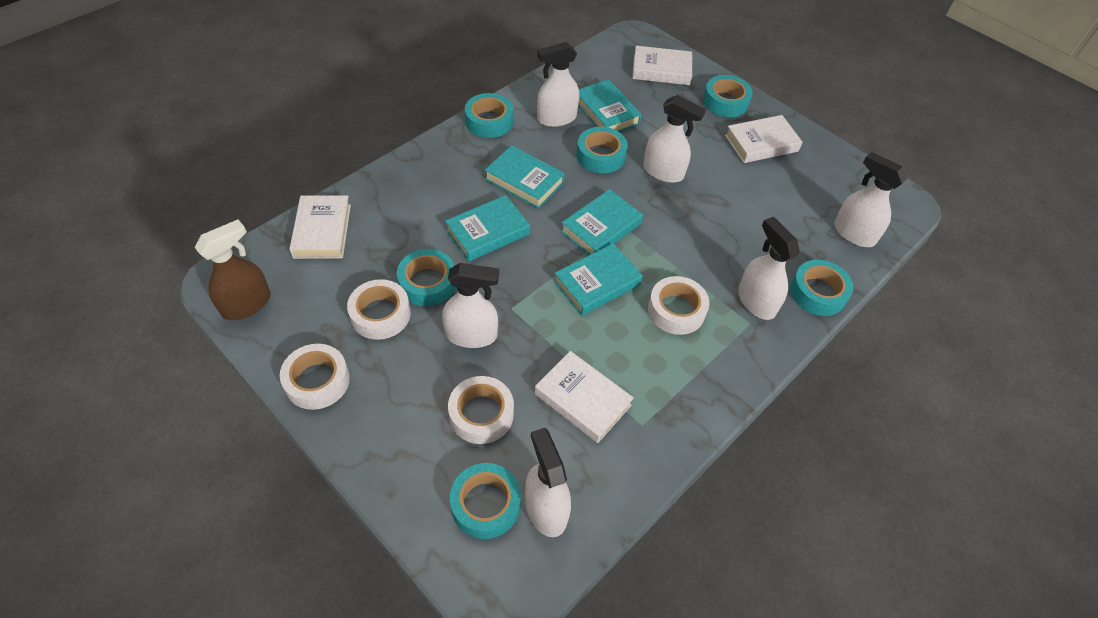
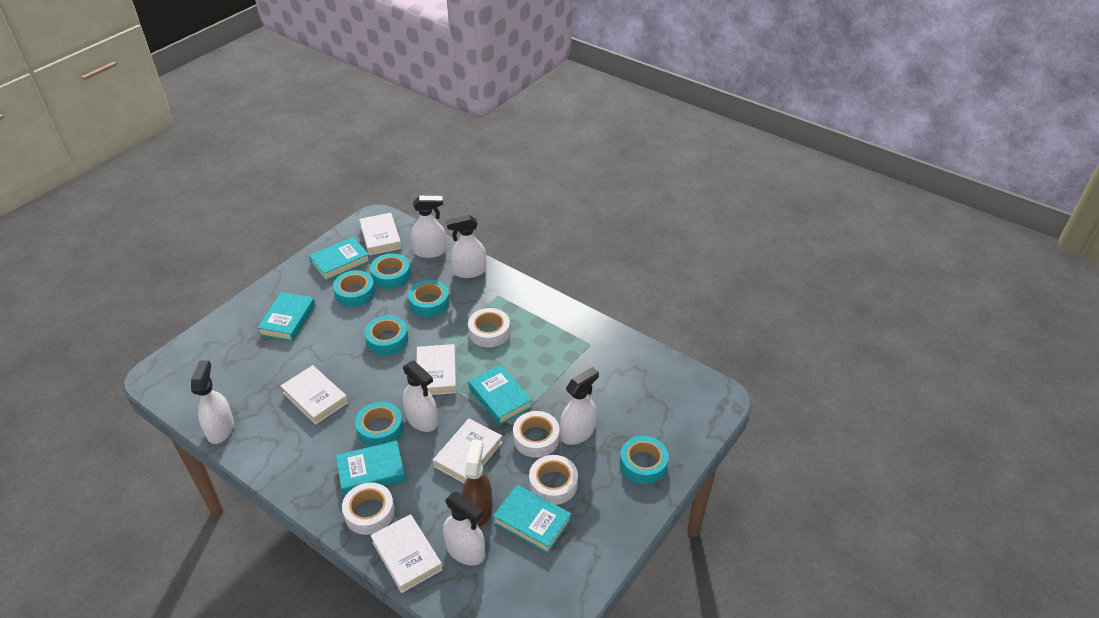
white book: [289,196,351,259] [535,351,634,443] [632,46,692,85] [725,115,803,163] = 4 -> [281,365,348,425] [359,213,402,255] [370,514,443,593] [417,344,456,395] [433,419,502,483] = 5

